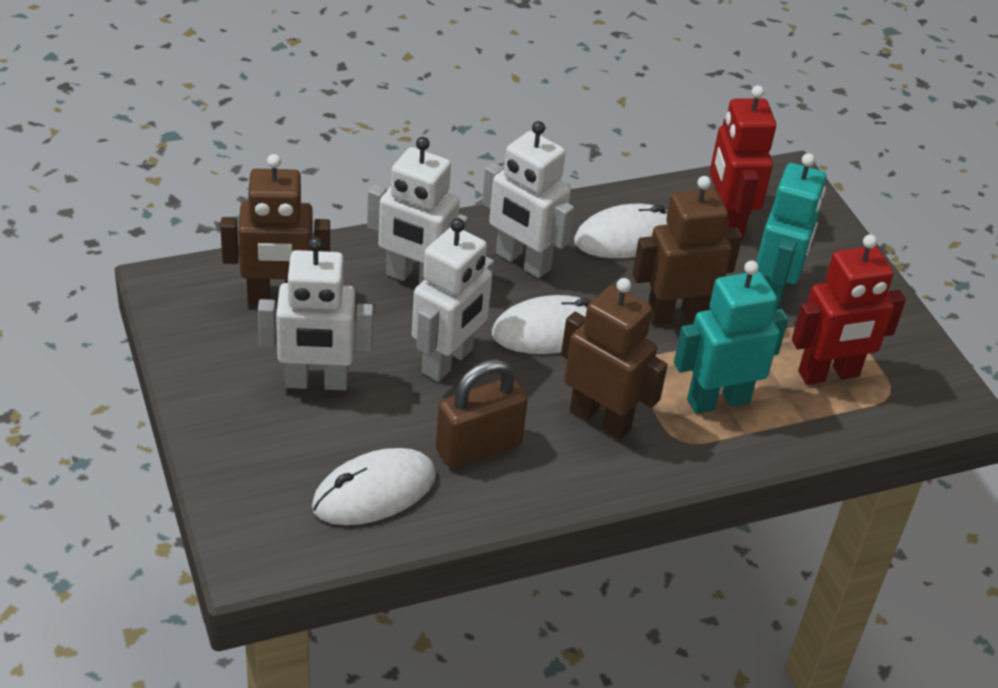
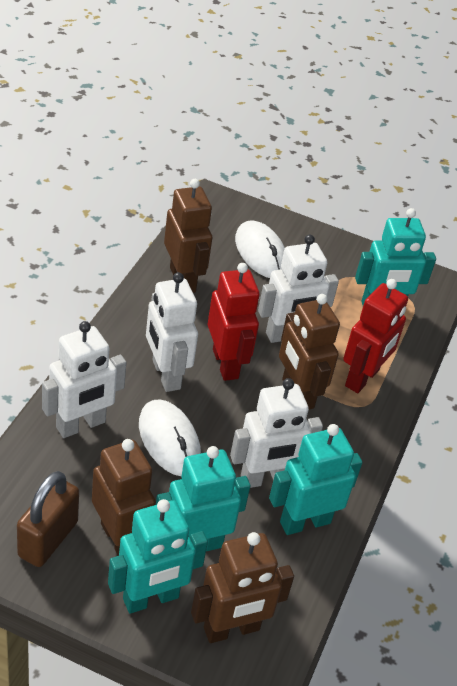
brown robot: [220,154,330,304] [561,278,668,440] [632,176,742,325] = 3 -> [92,439,156,556] [164,179,212,293] [191,532,294,643] [279,294,340,410] = 4
turquoise robot: [674,261,788,414] [756,153,827,310] = 2 -> [108,499,208,614] [156,446,250,551] [269,424,363,535] [355,208,436,305] = 4
white mouse: [312,448,436,525] [492,295,591,354] [574,204,668,258] = 3 -> [139,399,201,477] [235,221,285,278] = 2

